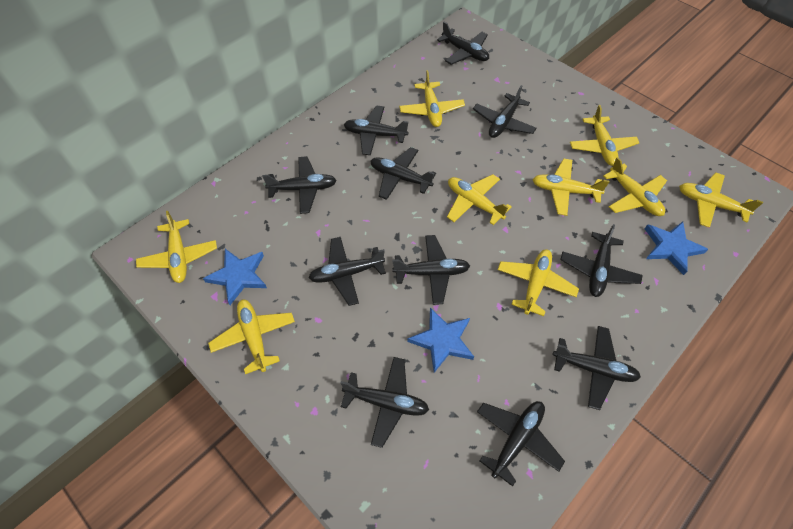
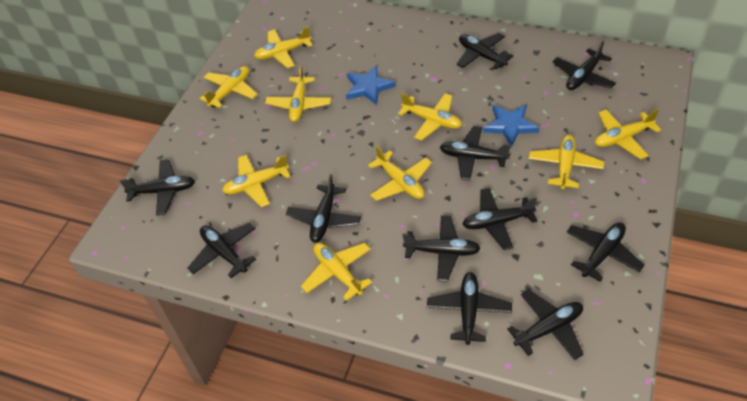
blue star: [203,249,267,305] [407,308,474,373] [645,222,708,275] = 3 -> [346,65,396,105] [483,105,539,147] = 2

